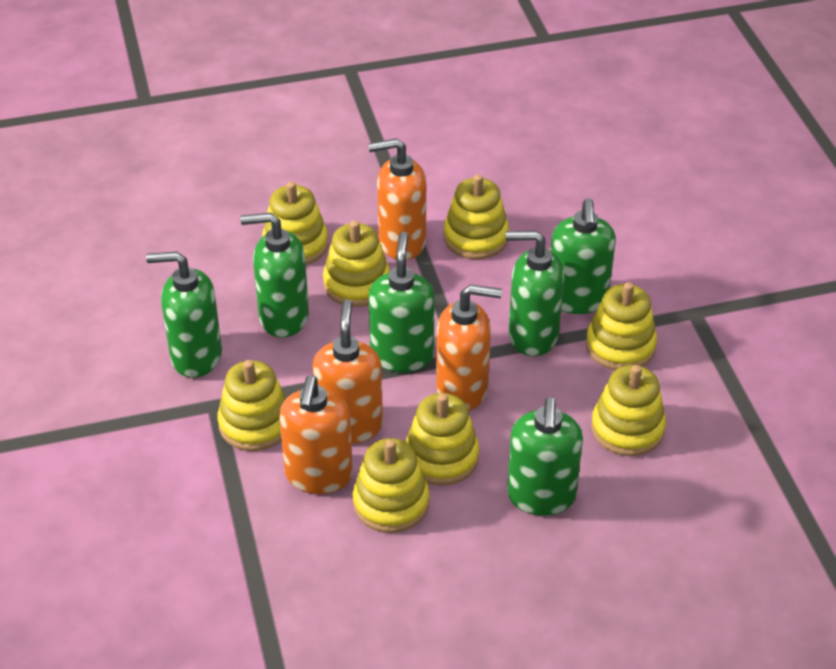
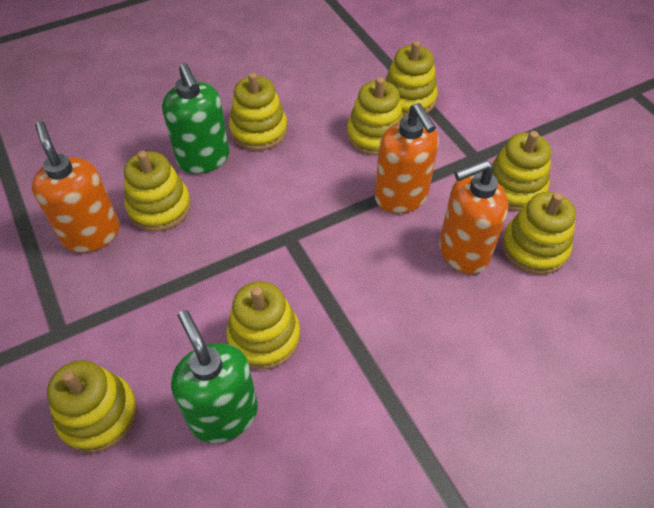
green soap dispenser: [146,252,222,378] [241,213,309,338] [369,232,435,372] [506,231,564,356] [507,397,583,516] [551,198,616,314] = 6 -> [162,63,229,174] [171,310,258,443] = 2
orange soap dispenser: [279,375,353,494] [312,299,383,444] [368,138,426,260] [436,284,502,411] = 4 -> [32,121,120,253] [375,103,439,213] [439,159,508,274] = 3

